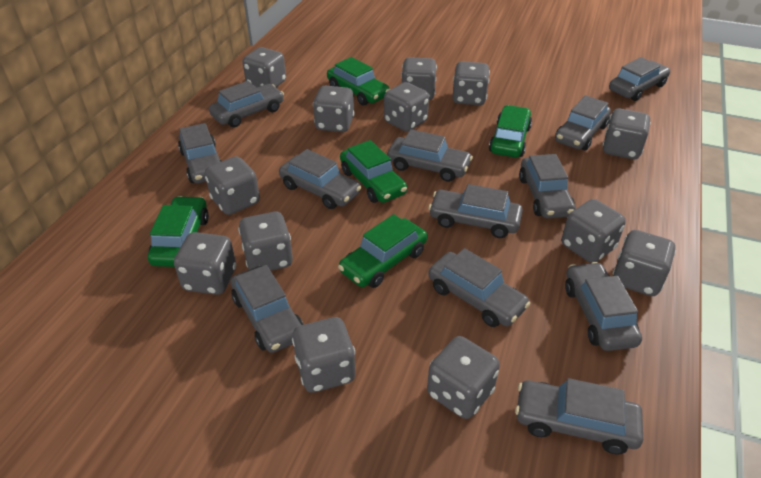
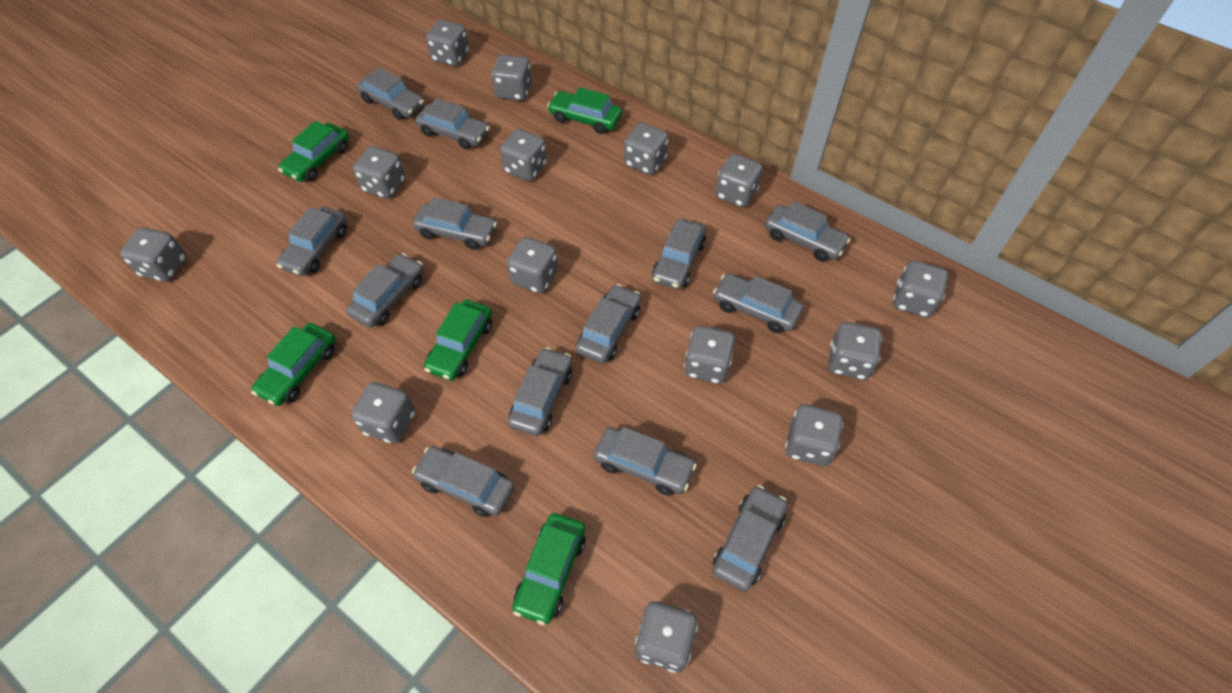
grey car: [178,123,222,183] [209,81,284,127] [230,265,304,353] [279,149,361,209] [387,129,473,182] [428,184,523,238] [428,248,530,327] [515,378,643,454] [519,154,576,219] [555,95,611,151] [565,262,642,351] [609,57,670,101] = 12 -> [276,207,347,276] [346,253,423,328] [357,67,424,120] [412,446,515,517] [413,197,497,250] [415,98,490,150] [508,347,572,436] [576,284,641,364] [594,427,697,496] [652,219,706,290] [713,273,803,333] [713,485,787,591] [765,201,850,262] = 13
grey dice: [174,232,236,295] [205,156,260,215] [238,212,293,271] [243,47,286,87] [292,317,355,393] [313,86,355,132] [384,82,429,132] [401,57,437,100] [427,336,500,419] [453,61,490,105] [562,199,626,263] [603,109,651,159] [613,230,676,296] = 13 -> [120,228,187,282] [351,382,415,444] [353,146,405,199] [426,20,469,66] [491,55,532,101] [500,129,547,181] [507,237,558,293] [624,123,669,175] [635,601,698,673] [684,326,735,384] [715,154,763,207] [785,404,843,466] [828,322,882,380] [893,261,948,318] = 14

